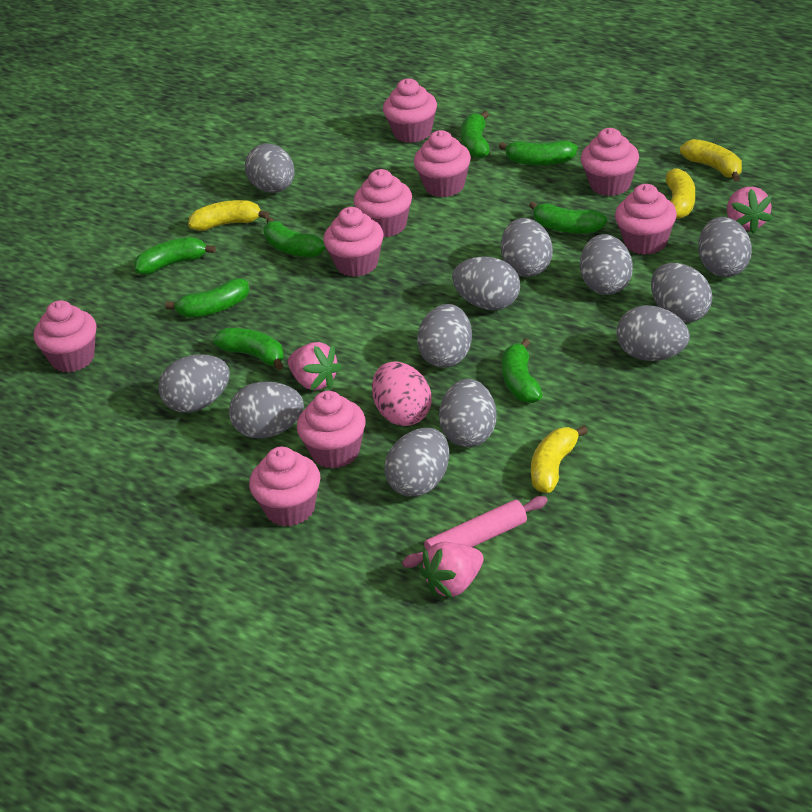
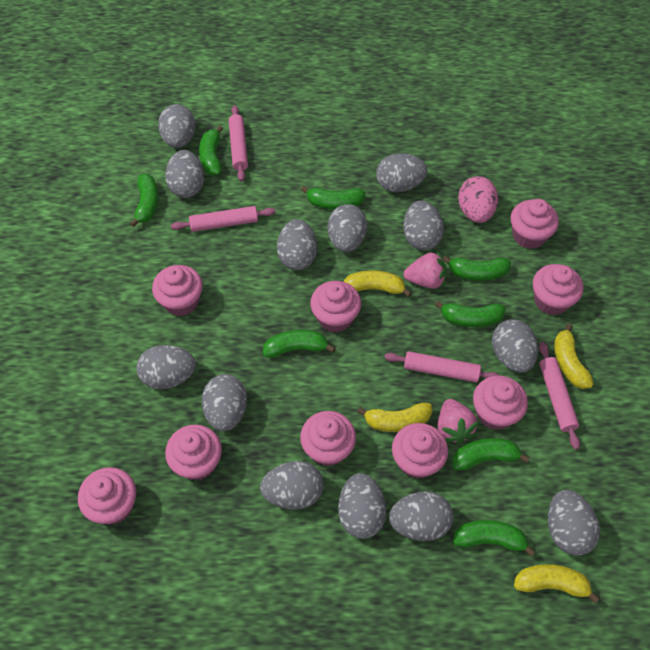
grey egg: [158,354,230,413] [229,382,304,438] [245,143,295,193] [384,428,449,497] [417,304,472,368] [439,379,497,447] [452,256,520,310] [501,218,553,277] [580,234,633,295] [617,305,690,361] [651,263,712,323] [698,217,752,277] = 12 -> [136,345,196,389] [158,104,196,148] [165,150,204,198] [202,374,247,431] [260,461,324,510] [277,219,317,270] [327,204,367,252] [338,473,387,538] [376,153,427,192] [389,491,454,541] [403,200,444,250] [492,319,538,373] [548,490,600,556] = 13
pink rolling pin: [402,496,548,568] = 1 -> [171,206,276,232] [229,105,248,181] [384,351,500,382] [539,342,580,450] = 4
pink strawberry: [288,342,342,390] [420,542,484,599] [727,187,773,234] = 3 -> [404,251,447,289] [437,399,479,445] = 2

